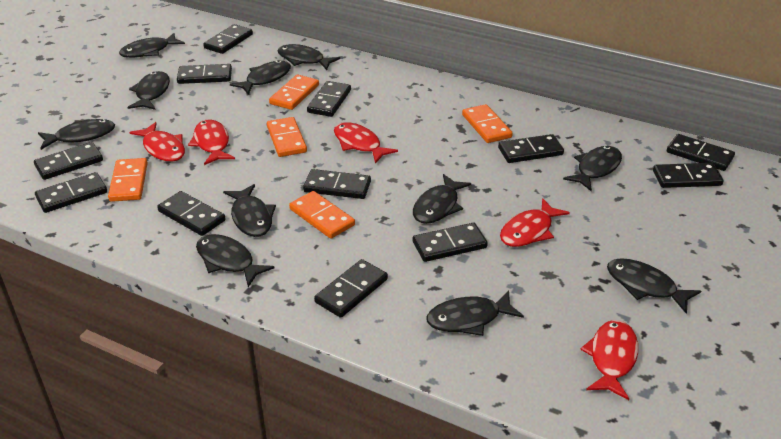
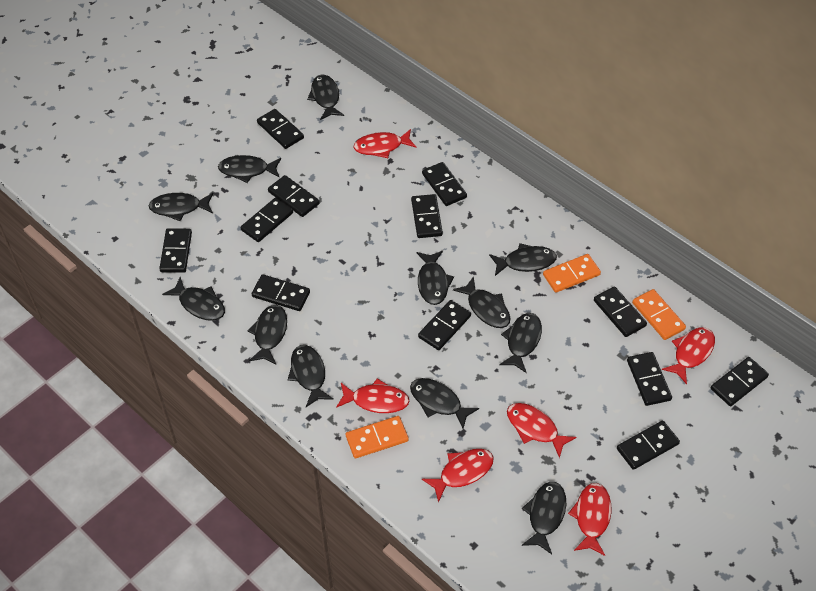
black fish: [38,119,115,150] [119,33,185,58] [127,71,170,110] [196,234,274,287] [223,184,276,237] [230,60,291,94] [277,44,340,70] [413,174,472,224] [426,291,524,336] [563,146,622,191] [607,258,701,314] = 11 -> [149,193,213,221] [162,277,225,321] [218,155,281,183] [247,305,287,365] [288,345,334,407] [307,75,344,120] [410,378,479,429] [416,251,454,305] [453,276,511,328] [489,243,557,276] [499,313,542,373] [522,482,566,554] = 12
orange domino: [108,158,148,202] [267,117,307,157] [269,75,319,110] [289,191,355,239] [462,104,513,143] = 5 -> [346,416,409,458] [543,254,601,293] [632,289,686,340] = 3
red fish: [129,122,185,162] [188,120,235,165] [334,122,398,164] [500,198,570,247] [580,320,638,400] = 5 -> [336,378,410,413] [354,129,416,158] [422,449,494,503] [507,403,576,458] [568,483,611,556] [662,327,715,384] = 6

